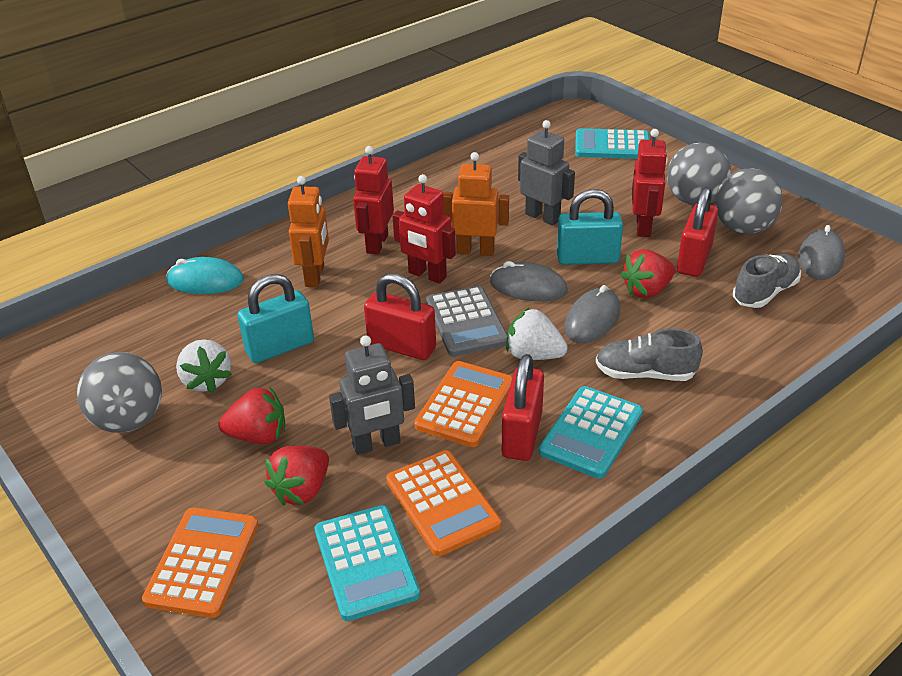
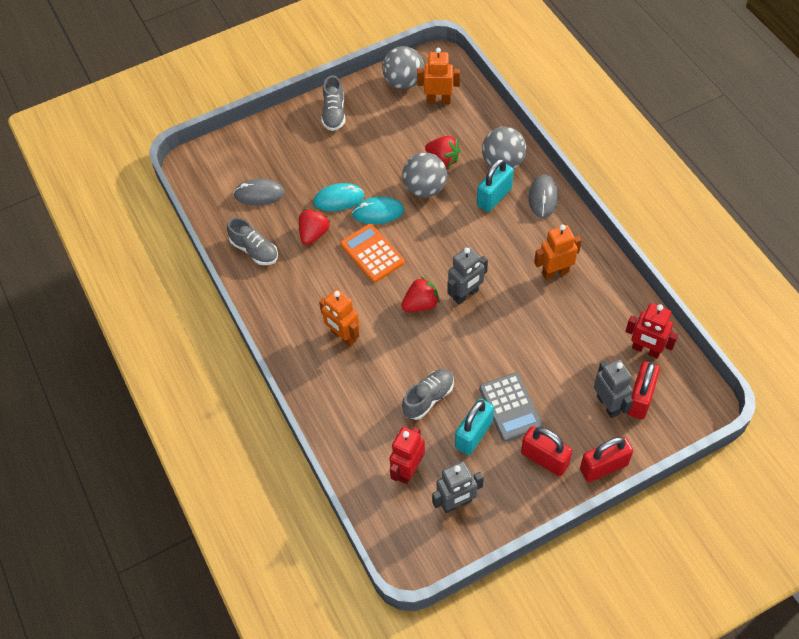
grey mouse: [490,261,568,302] [564,285,620,343] [798,225,845,280] = 3 -> [233,179,285,205] [529,174,558,218] = 2
grey robot: [329,335,415,455] [518,120,575,226] = 2 -> [432,461,484,513] [448,246,488,304] [594,359,633,418] = 3
grey shoe: [595,328,703,381] [733,254,801,308] = 2 -> [227,217,278,265] [321,76,345,131] [402,369,454,420] = 3
orange calculator: [142,507,258,618] [386,450,501,556] [414,361,513,447] = 3 -> [340,224,405,282] = 1
orange robot: [288,176,329,287] [443,152,509,256] = 2 -> [319,289,360,347] [417,48,460,104] [534,224,582,280] = 3
red robot: [353,146,394,255] [392,174,456,283] [632,129,668,237] = 3 -> [389,426,425,484] [625,303,678,359] = 2
turquoise calculator: [315,505,420,621] [539,386,643,479] [575,128,650,159] = 3 -> none = 0
turquoise mouse: [166,257,244,294] = 1 -> [313,183,364,211] [352,197,404,224] = 2
white strawberry: [176,339,232,393] [506,308,568,360] = 2 -> none = 0

